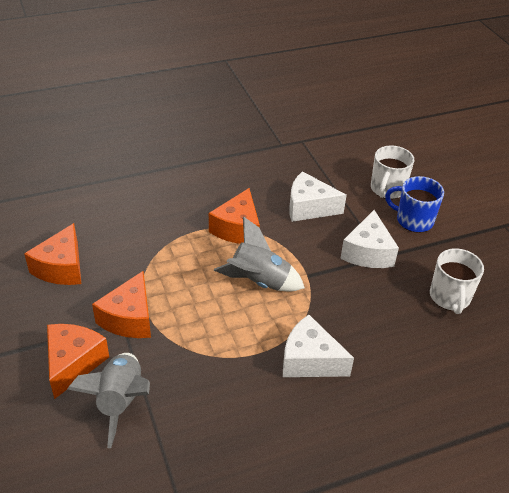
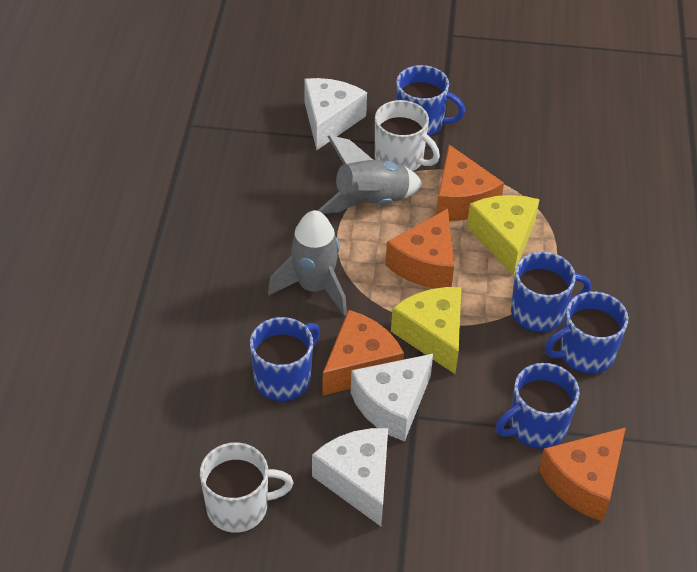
blue mug: [385,176,444,233] = 1 -> [250,317,320,402] [396,65,465,136] [496,363,579,449] [511,252,591,333] [545,292,628,374] = 5
yellow cheese: none = 0 -> [391,287,461,374] [467,195,540,275] = 2

